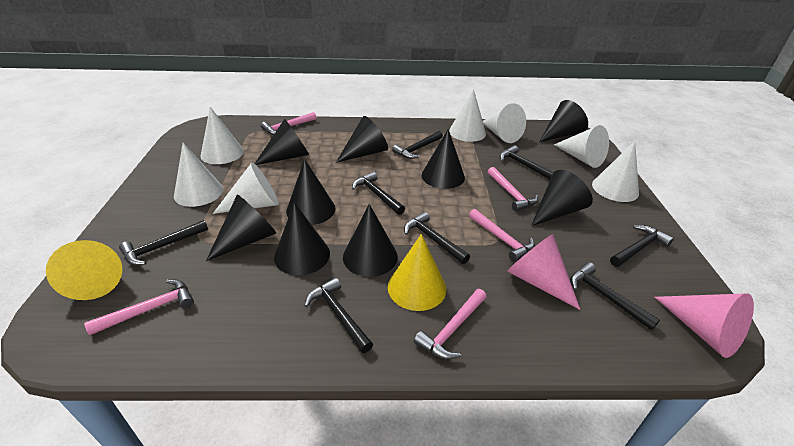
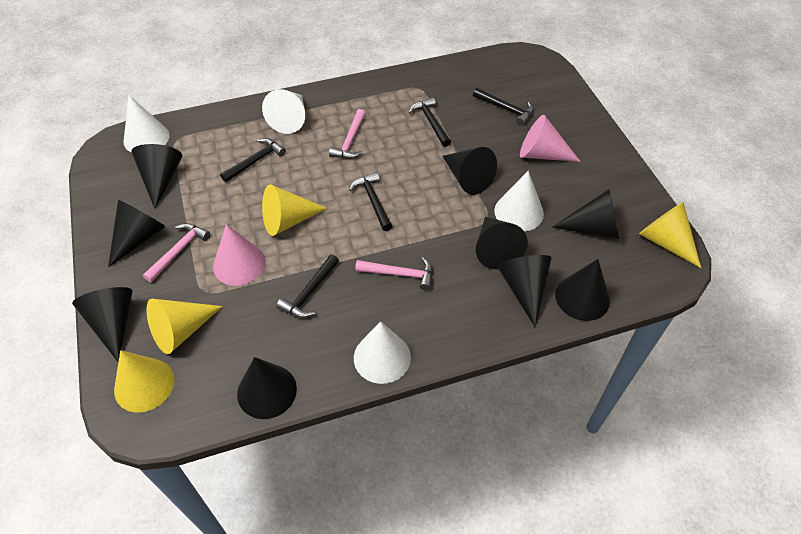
black hammer: [119,220,208,265] [304,277,373,353] [352,172,405,215] [392,131,443,159] [404,212,470,264] [500,145,554,179] [570,262,660,330] [610,225,674,267] = 8 -> [220,138,286,182] [276,254,339,318] [349,172,392,231] [409,97,451,147] [473,88,534,126] = 5
pink hammer: [84,279,194,335] [261,112,317,135] [414,289,487,359] [469,209,535,262] [488,167,538,211] = 5 -> [143,223,210,282] [329,109,365,159] [355,257,433,290] = 3
white cone: [174,143,223,207] [201,107,244,164] [213,163,279,214] [449,89,486,142] [483,103,526,143] [554,125,609,168] [592,141,639,202] = 7 -> [123,96,170,153] [262,89,305,134] [354,321,411,384] [494,171,544,232] = 4
yellow cone: [46,240,123,300] [388,234,446,311] = 2 -> [114,350,174,412] [146,299,223,354] [262,184,328,236] [639,202,701,268] = 4

